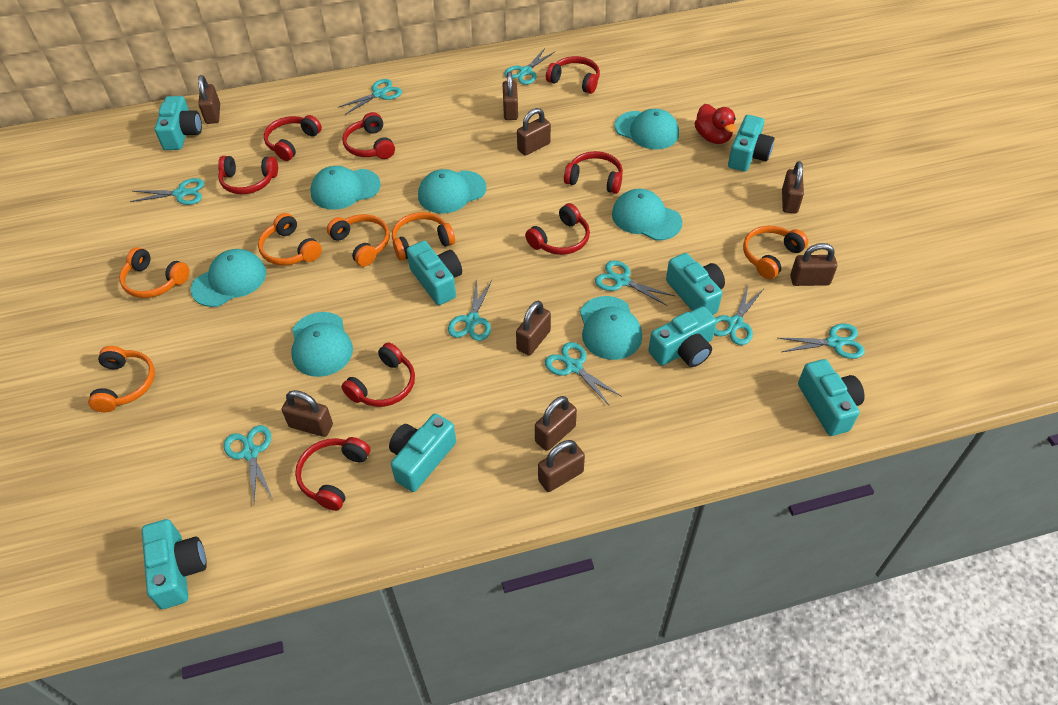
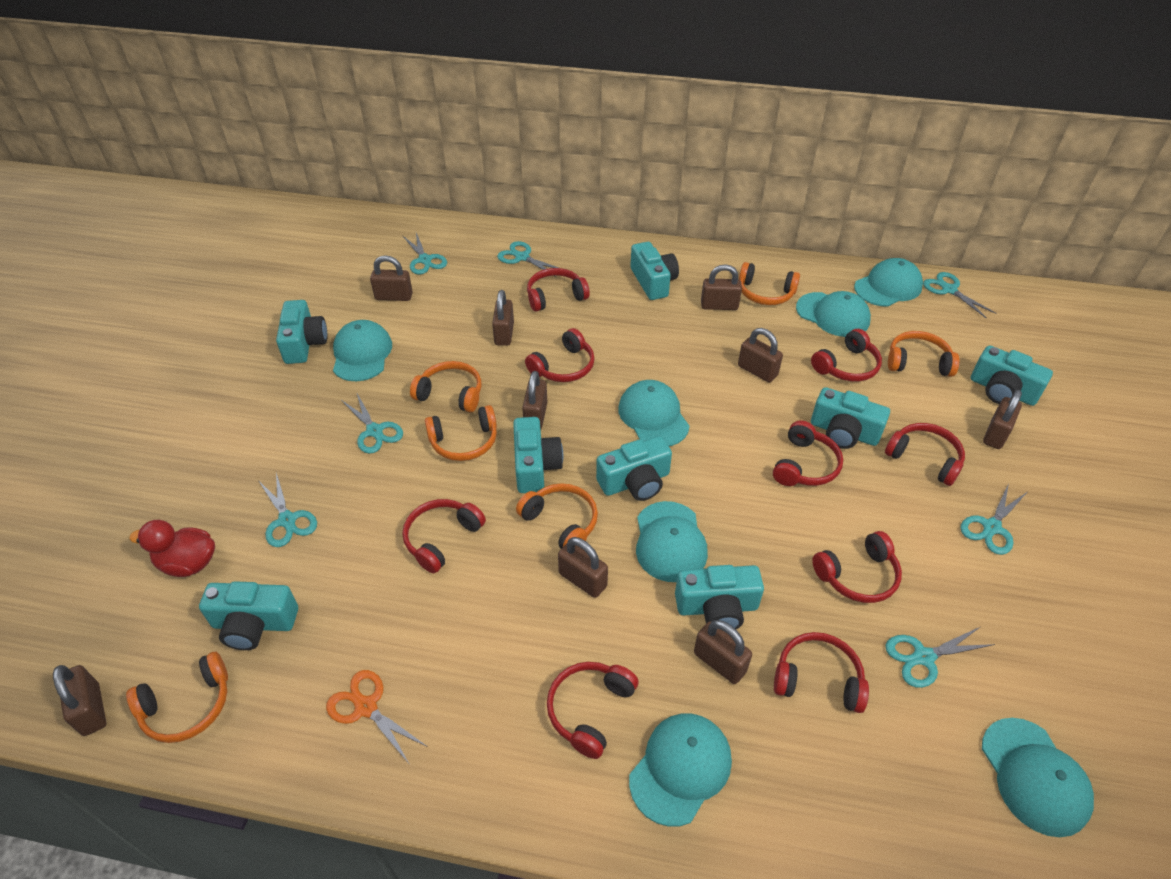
orange scissors: none = 0 -> [326,670,428,765] = 1
red headphones: [218,156,278,194] [264,115,322,161] [295,437,370,511] [341,342,415,407] [342,112,395,159] [525,203,590,255] [546,56,600,94] [564,151,623,194] = 8 -> [402,499,486,573] [525,328,595,382] [527,268,590,311] [547,662,639,759] [773,421,843,486] [774,632,869,713] [811,329,882,381] [812,531,902,603] [885,423,965,486] = 9
turquoise scissors: [130,178,204,205] [224,425,273,504] [339,79,402,115] [448,278,492,341] [504,48,556,85] [545,342,622,405] [595,260,675,306] [714,286,763,345] [779,324,865,359] = 9 -> [258,473,317,547] [341,394,403,454] [402,233,447,274] [497,241,558,277] [885,627,995,688] [923,272,996,318] [960,483,1027,555] = 7

